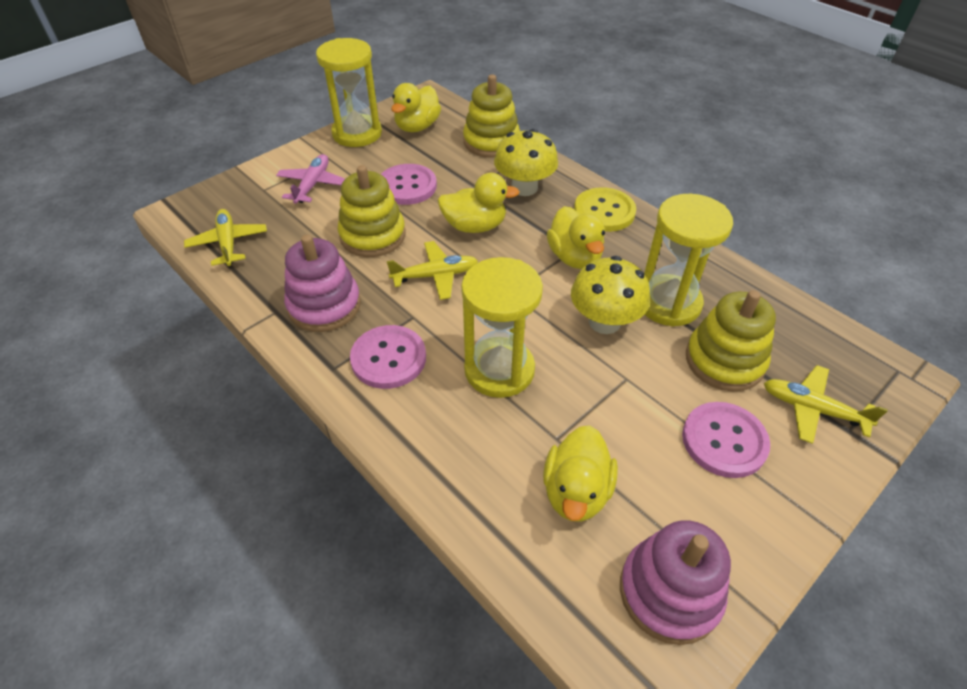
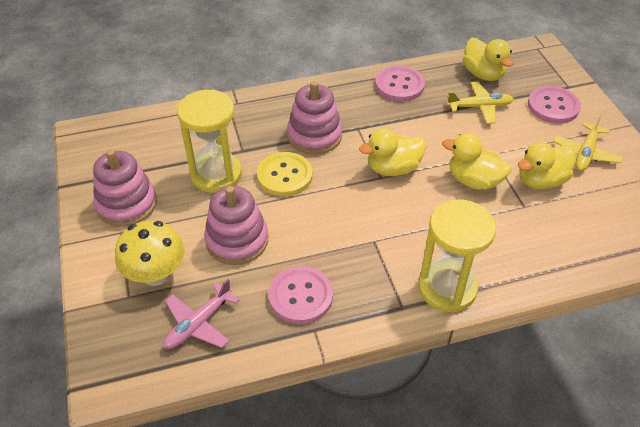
pink stacking toy: [284,234,361,332] [620,520,731,645] = 2 -> [93,149,157,227] [204,186,268,265] [287,81,342,155] = 3
yellow hourglass: [316,38,382,147] [461,257,543,398] [644,194,733,327] = 3 -> [177,90,242,193] [418,199,496,312] = 2
yellow mushroom: [494,129,558,196] [571,256,650,334] = 2 -> [115,221,185,286] = 1
yellow plane: [184,209,267,266] [387,241,478,300] [764,365,888,444] = 3 -> [447,82,514,124] [553,114,623,171] = 2
yellow stacking toy: [338,165,406,257] [463,74,520,158] [686,290,776,391] = 3 -> none = 0

